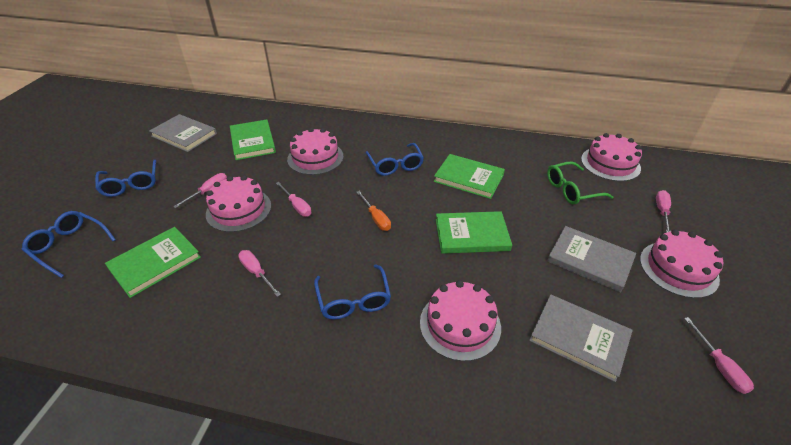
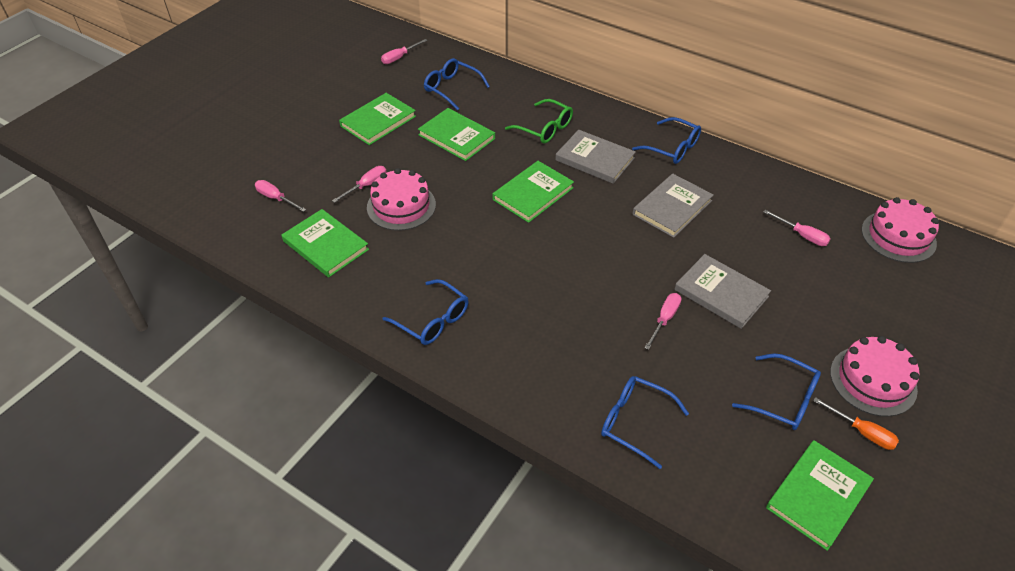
blue glasses: [22,211,116,278] [95,160,156,197] [314,265,391,319] [366,143,424,176] = 4 -> [383,279,469,345] [424,58,490,110] [601,376,689,469] [632,117,701,164] [732,354,821,430] = 5
green book: [105,227,201,298] [230,119,276,160] [434,154,505,199] [436,211,512,254] = 4 -> [282,209,369,278] [339,93,416,145] [418,108,495,161] [492,161,574,223] [766,440,874,551] = 5
pink cake: [206,175,271,232] [287,128,344,175] [420,280,501,361] [581,133,642,181] [640,230,723,298] = 5 -> [367,168,436,231] [830,336,920,417] [862,197,939,263] = 3

